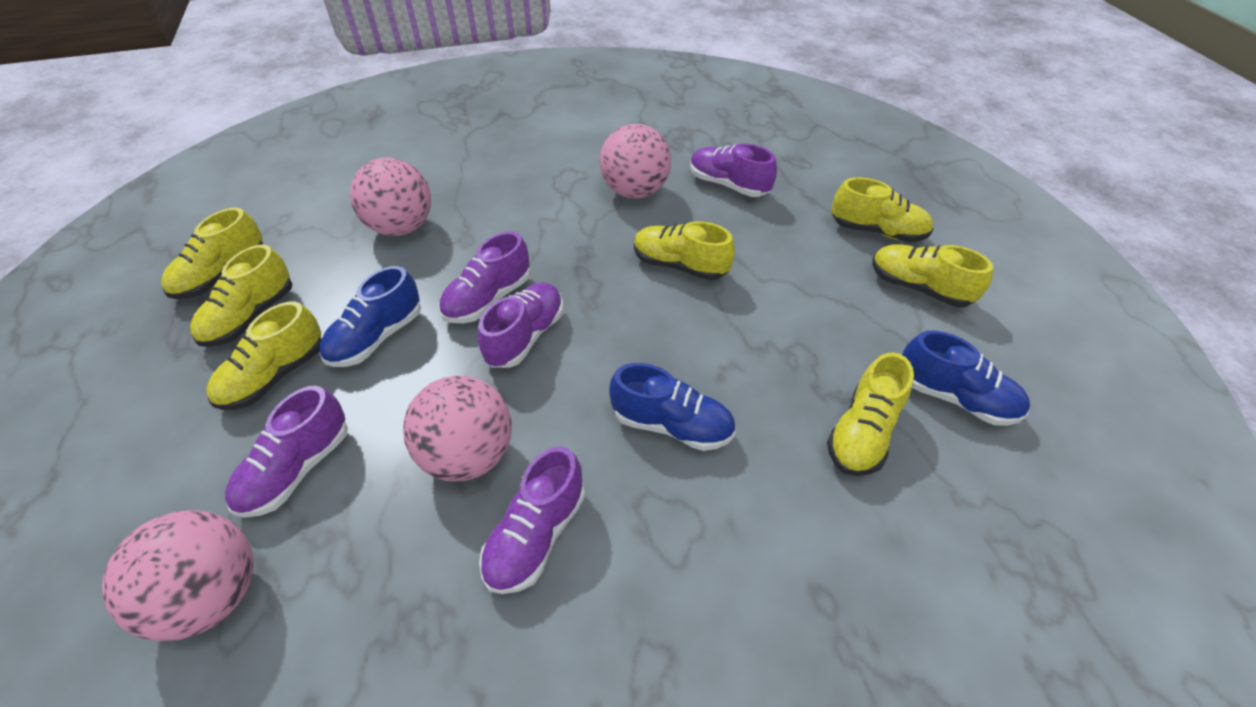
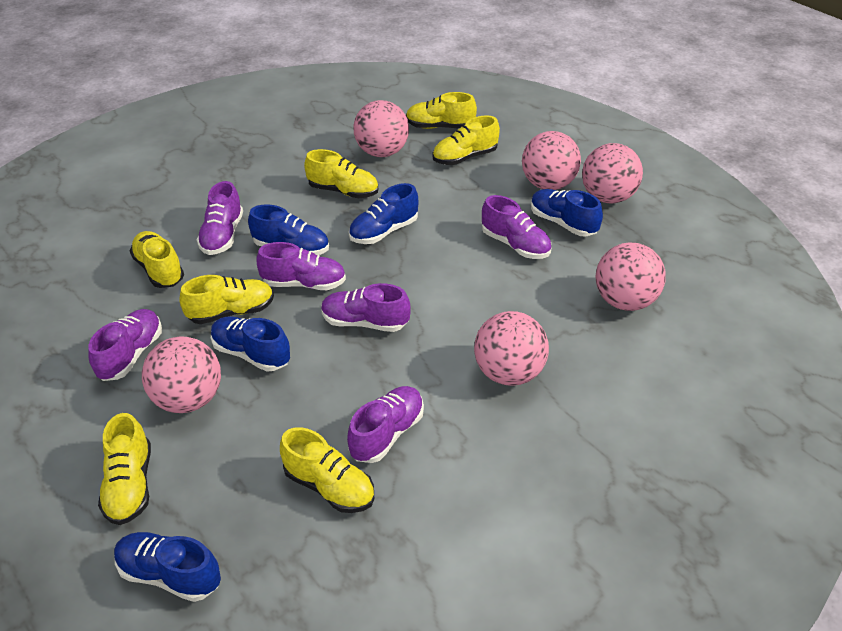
blue shoe: [320,266,421,367] [609,363,736,451] [902,331,1030,426] = 3 -> [114,532,221,602] [211,316,290,371] [248,205,329,255] [349,183,419,244] [531,189,603,237] = 5
pink ball: [102,510,253,641] [350,158,431,236] [403,376,512,481] [600,124,671,199] = 4 -> [142,336,221,413] [354,100,409,157] [474,311,549,386] [522,131,581,190] [582,143,643,204] [596,243,666,311] = 6
purple shoe: [225,386,348,518] [439,231,530,323] [478,282,564,368] [479,446,585,594] [690,144,777,197] = 5 -> [88,309,162,381] [197,181,243,255] [256,242,346,290] [321,283,411,332] [347,386,424,463] [482,195,551,259] = 6

